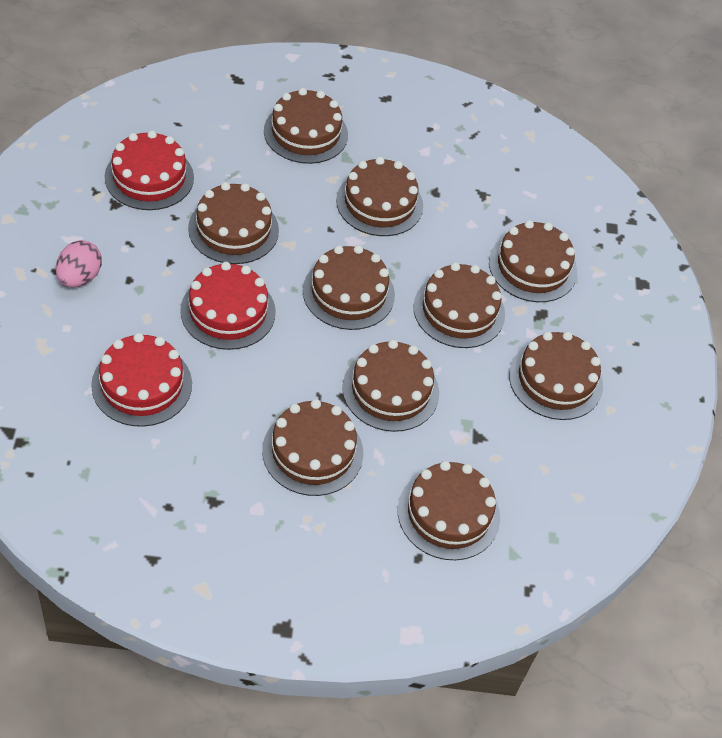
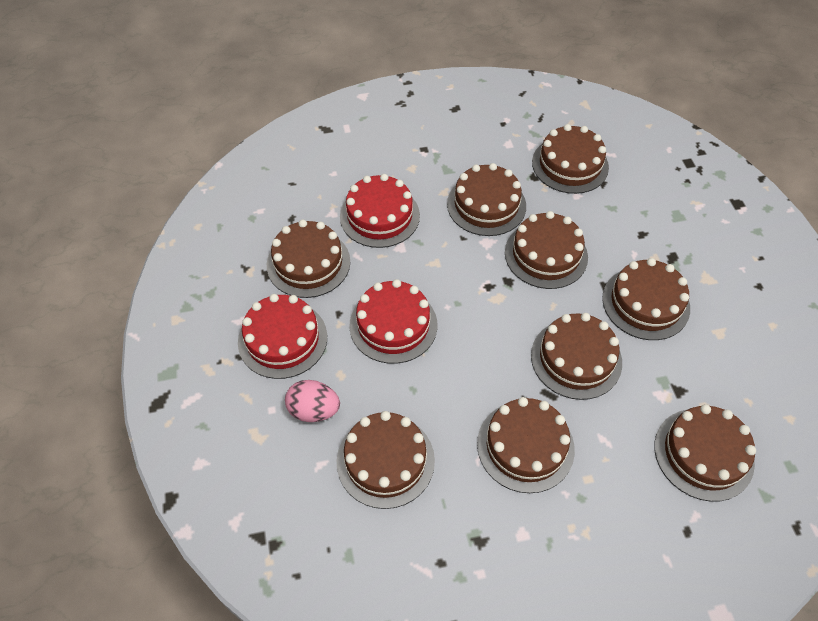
brown cake: [188,182,279,264] [262,399,363,496] [264,88,348,164] [303,245,395,330] [336,157,423,236] [342,340,439,432] [398,461,500,560] [413,262,505,348] [489,220,577,302] [509,331,603,420] = 10 -> [267,219,350,298] [337,411,435,509] [447,163,526,236] [477,397,575,493] [505,211,588,289] [531,313,622,400] [532,124,609,194] [602,258,690,340] [654,404,756,502] = 9

